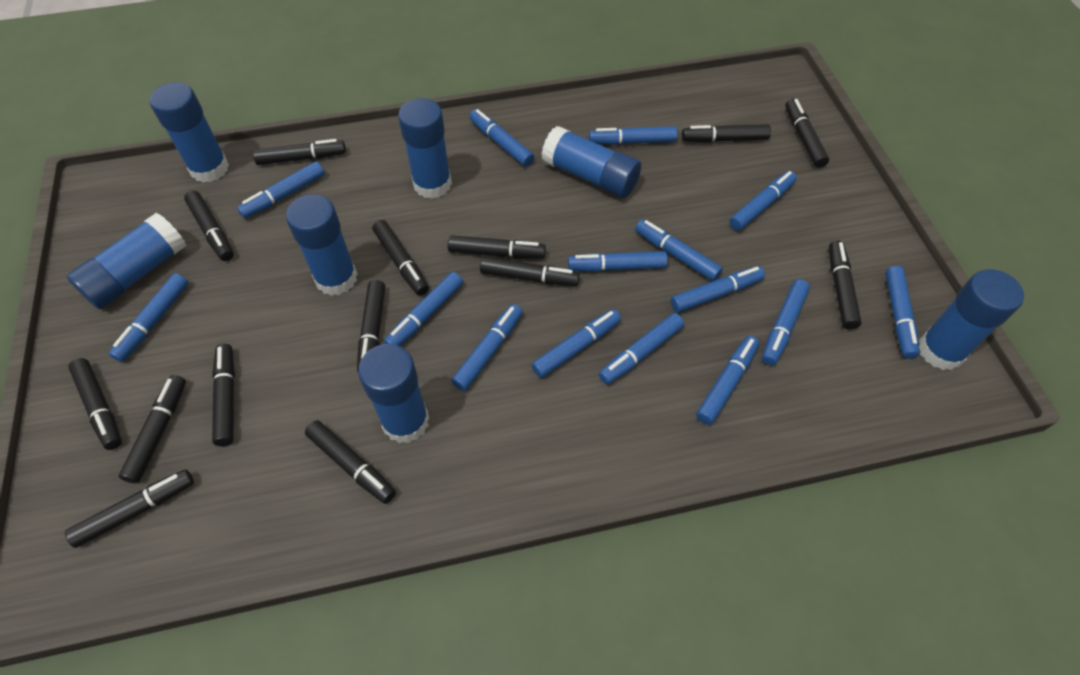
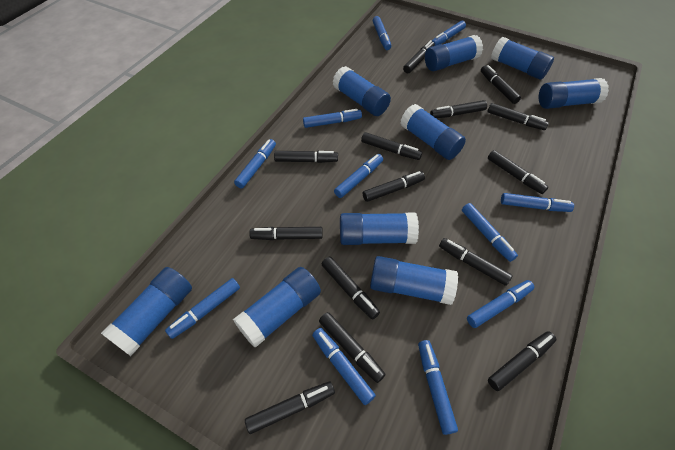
blue glue stick: [67,213,186,309] [150,82,229,183] [286,194,357,296] [358,344,429,443] [398,98,452,199] [541,126,641,198] [919,269,1024,370] = 7 -> [101,267,192,356] [233,267,321,348] [333,66,391,116] [340,213,419,245] [370,256,458,305] [400,104,466,160] [425,35,483,71] [491,37,554,80] [539,78,609,109] = 9
blue marker: [109,273,188,362] [237,162,325,219] [384,272,463,346] [452,304,523,391] [469,109,534,167] [531,309,621,378] [568,251,668,272] [589,126,677,145] [599,313,684,385] [635,219,723,281] [671,266,765,313] [696,336,759,425] [730,171,797,231] [762,279,810,365] [885,266,920,359] = 15 -> [165,278,240,339] [234,139,276,189] [303,109,362,128] [312,328,376,405] [334,154,383,198] [373,16,391,50] [418,340,458,435] [432,21,466,46] [462,203,518,262] [467,280,534,328] [501,193,574,212] = 11

